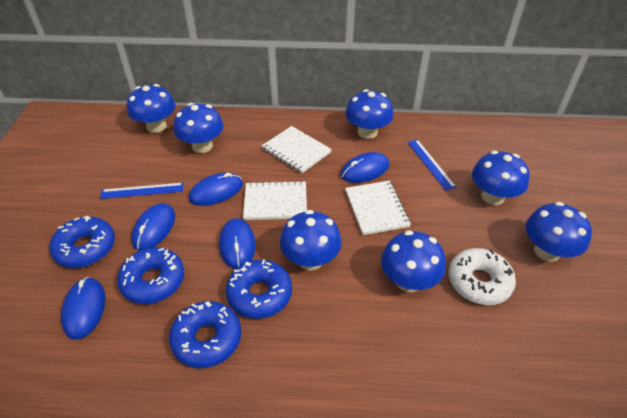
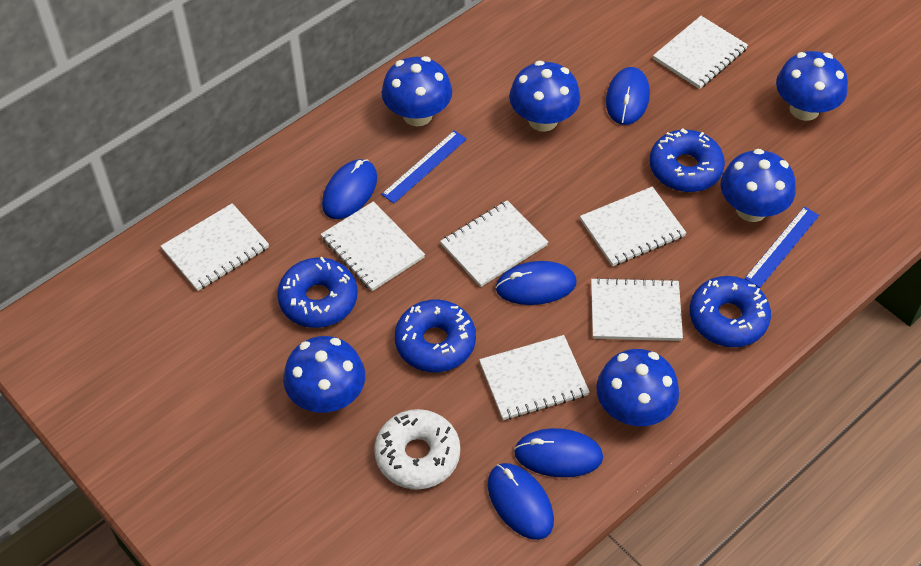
blue mushroom: [127,84,176,133] [173,103,224,153] [280,210,342,271] [345,89,394,139] [381,230,446,292] [472,151,530,205] [526,202,592,262] = 7 -> [283,336,365,413] [381,56,452,126] [509,61,580,132] [596,349,679,426] [720,149,796,222] [776,51,848,121] = 6
white notebook: [243,181,307,220] [262,126,332,173] [345,181,411,235] = 3 -> [161,203,269,291] [321,201,425,291] [440,200,548,287] [479,335,590,420] [580,187,686,266] [591,277,683,341] [653,16,748,89] = 7

